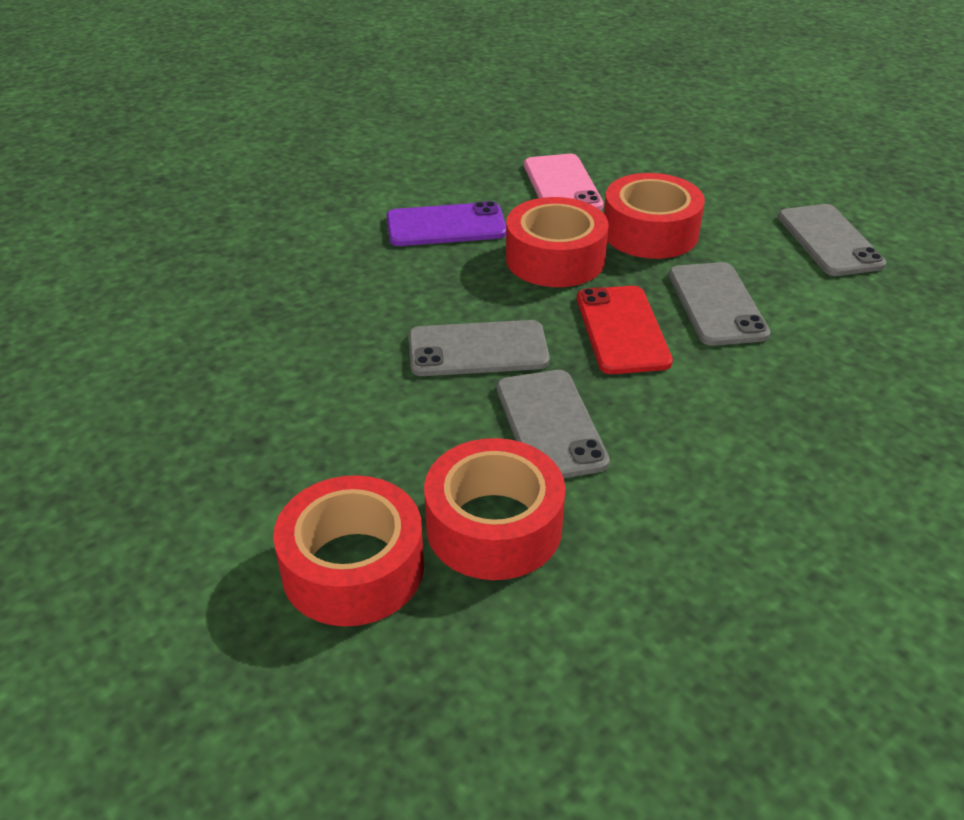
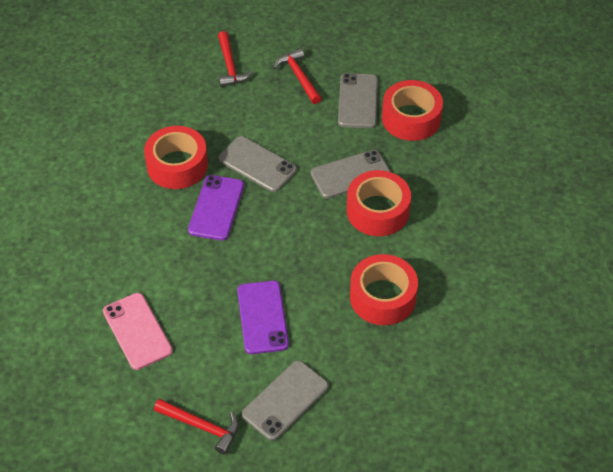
purple phone: [387,201,506,246] = 1 -> [188,175,244,241] [237,281,289,354] = 2
red hammer: none = 0 -> [154,399,239,455] [218,31,253,87] [273,48,322,104] = 3
red phone: [577,286,673,374] = 1 -> none = 0

